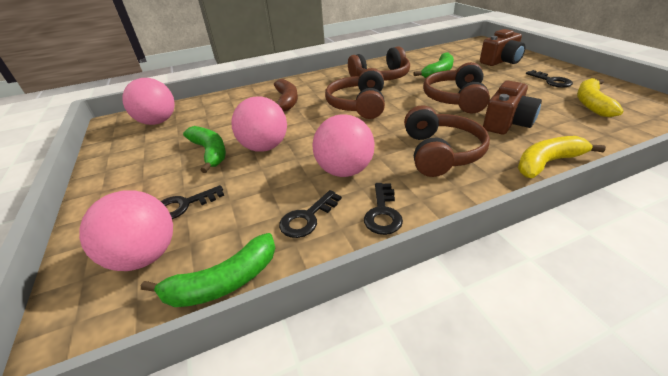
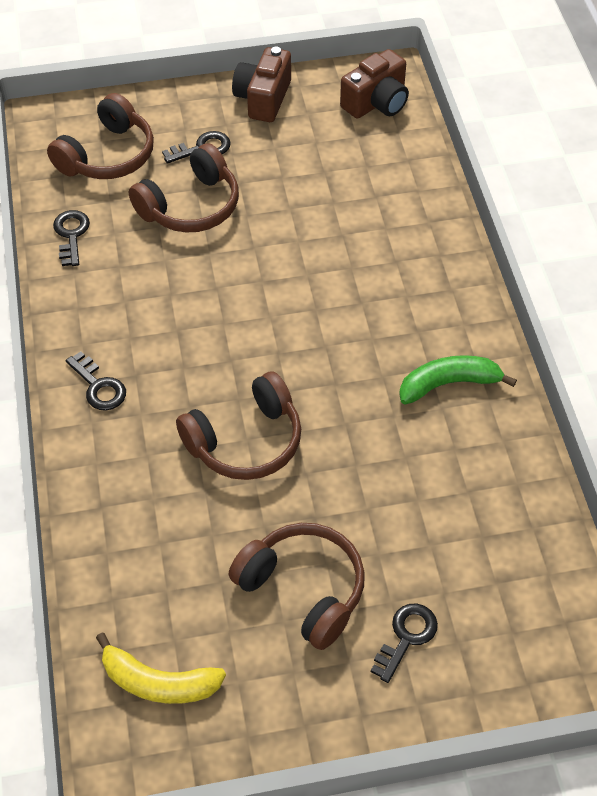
brown banana: [274,79,298,111] = 1 -> none = 0
green banana: [141,233,275,307] [183,126,226,173] [413,52,454,78] = 3 -> [399,355,517,405] = 1
pink ball: [79,190,173,271] [122,78,175,125] [231,96,287,152] [312,114,375,177] = 4 -> none = 0
yellow banana: [518,136,606,178] [577,78,624,117] = 2 -> [96,633,226,704] = 1

